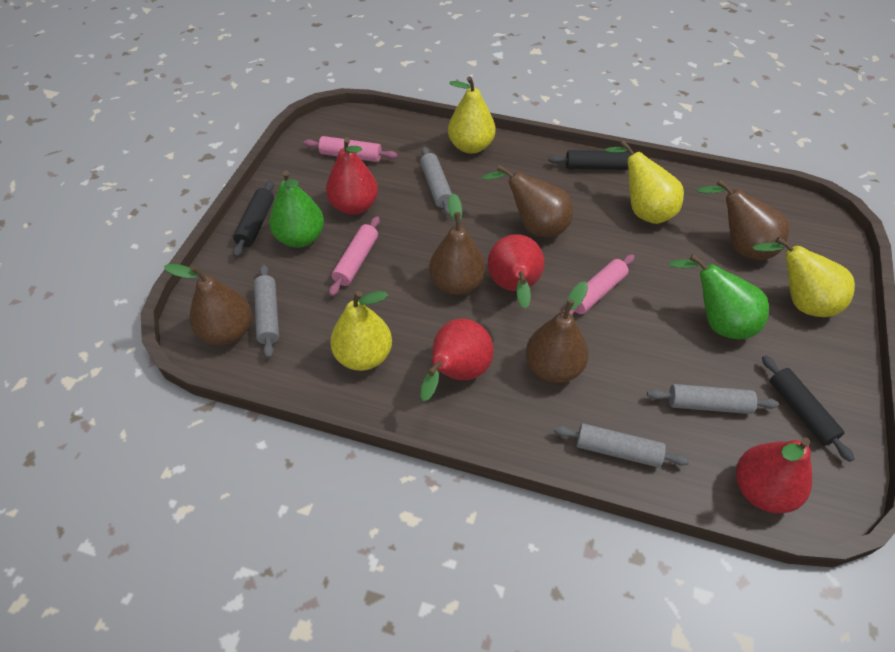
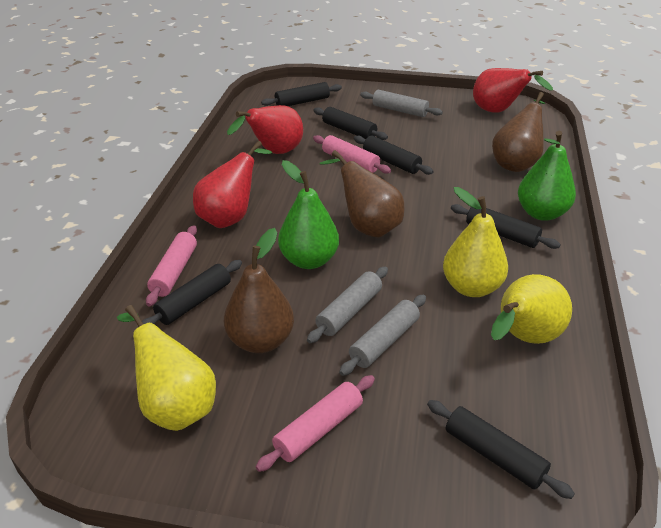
black rolling pin: [233,180,274,257] [548,150,631,170] [762,355,854,462] = 3 -> [138,260,242,327] [261,82,342,106] [313,107,388,140] [354,135,434,175] [427,400,575,499] [451,204,561,249] = 6
brown pear: [164,264,252,345] [429,193,486,295] [482,165,573,237] [526,281,589,383] [697,180,789,260] = 5 -> [224,228,294,353] [319,150,405,238] [492,92,545,172] = 3
grey rolling pin: [254,264,279,358] [420,147,452,216] [554,423,689,468] [647,384,779,414] = 4 -> [307,267,388,343] [339,295,426,376] [360,90,443,117] = 3
red pear: [326,137,378,215] [420,319,493,401] [488,234,544,309] [736,437,812,513] = 4 -> [193,141,272,228] [227,105,303,154] [473,68,553,113] = 3
yellow pear: [330,291,392,371] [448,76,495,154] [605,140,684,224] [752,237,855,317] = 4 -> [117,305,216,431] [443,187,508,297] [491,274,572,344] = 3

